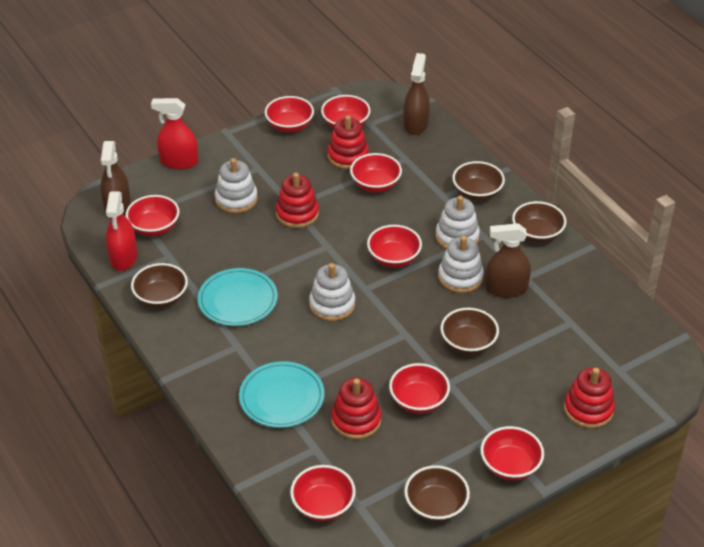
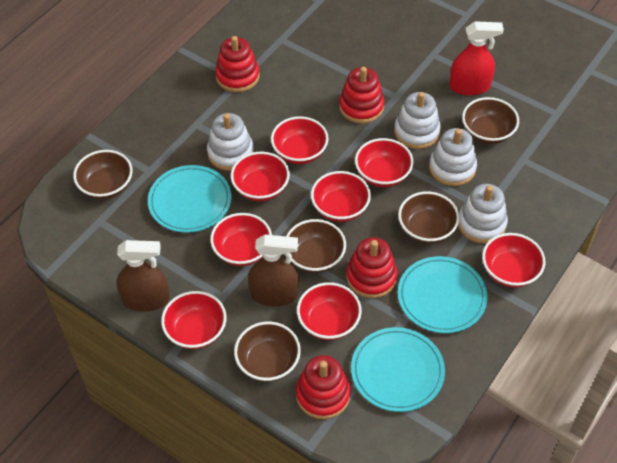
brown spray bottle: [101,141,131,218] [404,53,430,135] [485,223,531,298] = 3 -> [116,240,170,312] [248,234,299,307] = 2
red spray bottle: [106,191,137,271] [151,98,198,169] = 2 -> [450,21,504,96] = 1
turquoise plate: [198,268,278,326] [239,361,325,428] = 2 -> [148,165,232,233] [351,327,445,412] [398,256,488,333] = 3

